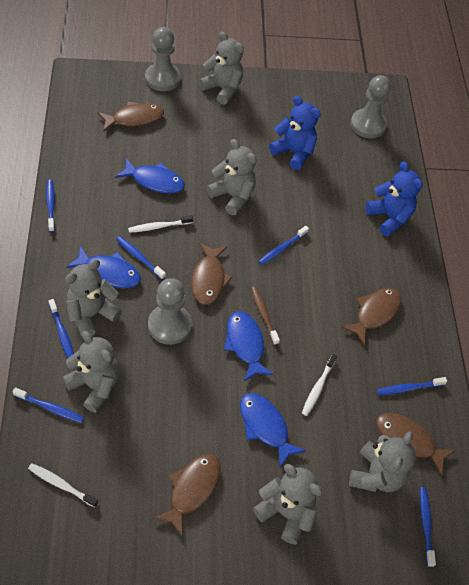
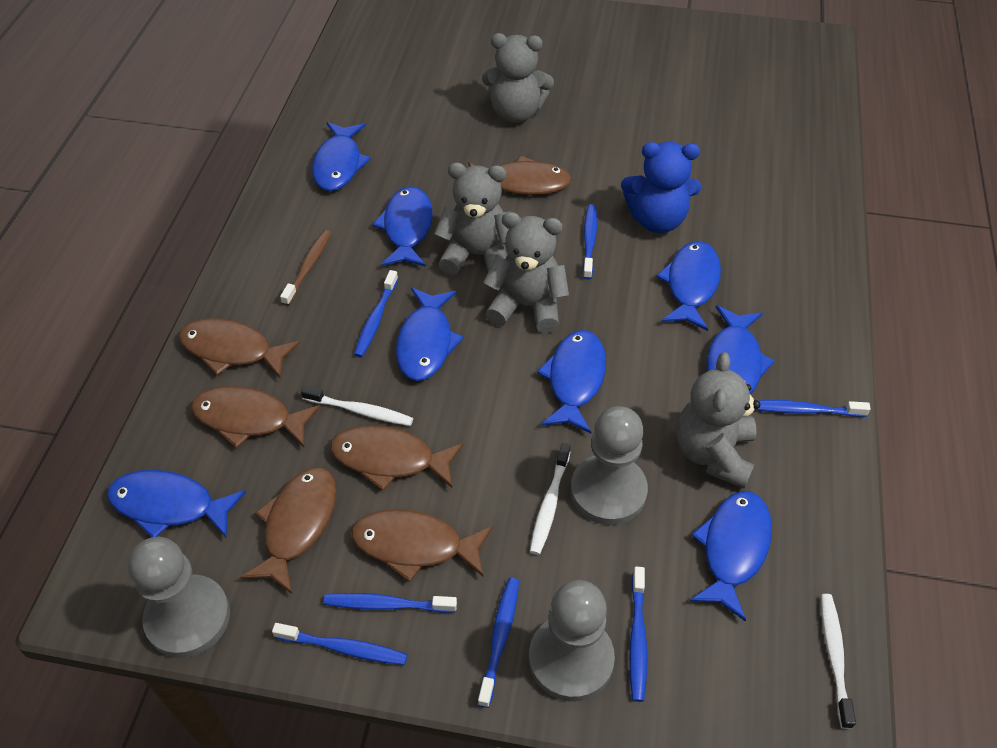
blue fish: [66,246,141,288] [115,158,185,194] [224,311,274,381] [240,393,306,467] = 4 -> [107,470,246,538] [312,122,371,191] [372,186,433,267] [396,288,464,381] [537,330,606,434] [656,241,721,331] [689,491,772,622] [707,305,775,394] = 8
blue teddy bear: [269,96,321,170] [365,161,423,236] = 2 -> [621,141,701,233] = 1
brown fish: [98,101,164,131] [153,454,221,537] [191,243,232,305] [341,288,402,346] [376,413,456,475] = 5 -> [178,318,301,379] [191,386,321,448] [240,467,337,594] [330,425,464,491] [351,509,493,582] [468,156,572,195] = 6
grey teddy bear: [63,331,119,413] [65,259,122,337] [199,32,244,105] [207,139,257,215] [253,464,322,545] [349,431,416,492] = 6 -> [434,162,510,275] [482,33,554,123] [483,212,569,333] [676,352,761,489] = 4

